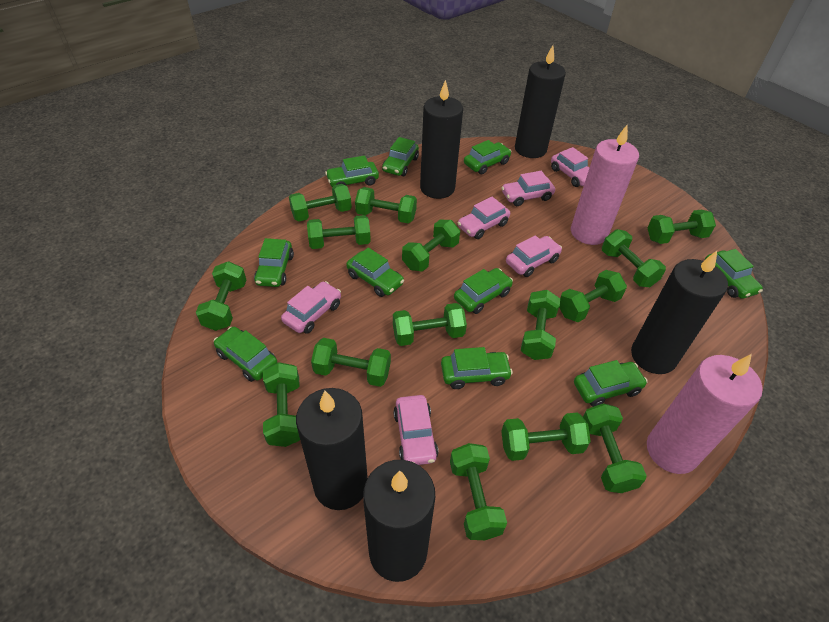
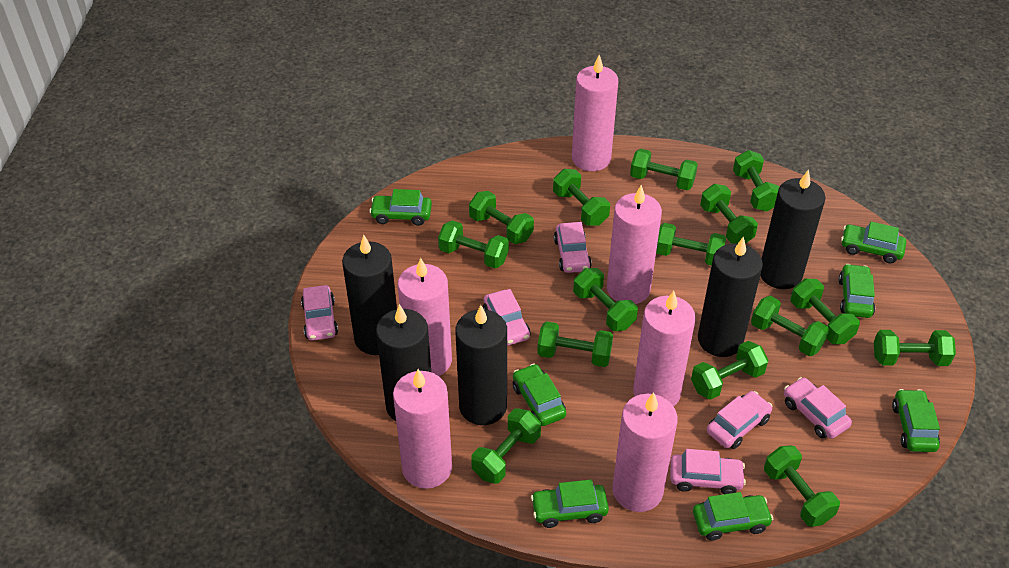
green car: [214,327,278,382] [254,238,294,287] [325,155,379,187] [346,248,404,297] [382,137,419,176] [441,347,513,389] [454,268,513,314] [464,140,512,174] [574,360,648,407] [705,249,763,299] = 10 -> [369,189,432,226] [513,363,566,426] [531,480,609,528] [693,492,773,541] [838,264,875,318] [841,222,906,263] [892,389,940,452] = 7
pink candle: [571,125,639,245] [647,354,763,474] = 2 -> [393,369,452,489] [398,258,452,376] [572,55,618,171] [607,185,662,304] [612,392,678,512] [633,291,696,406] = 6

